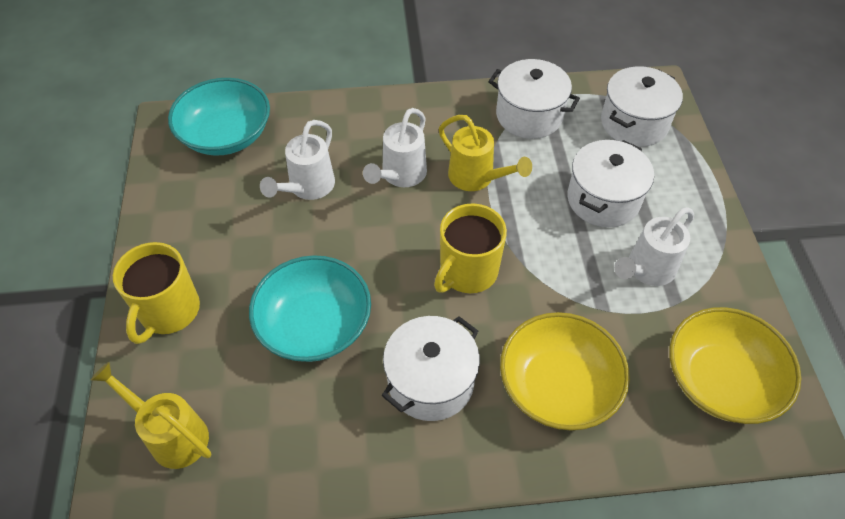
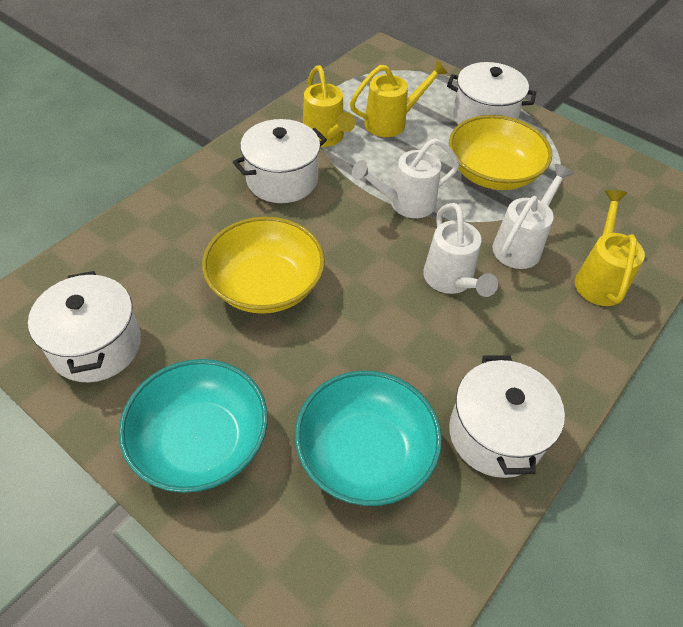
yellow mug: [113,242,200,344] [434,203,507,293] = 2 -> none = 0
yellow watering can: [91,362,211,469] [439,115,532,191] = 2 -> [303,65,356,147] [350,60,448,137] [575,190,645,306] = 3

